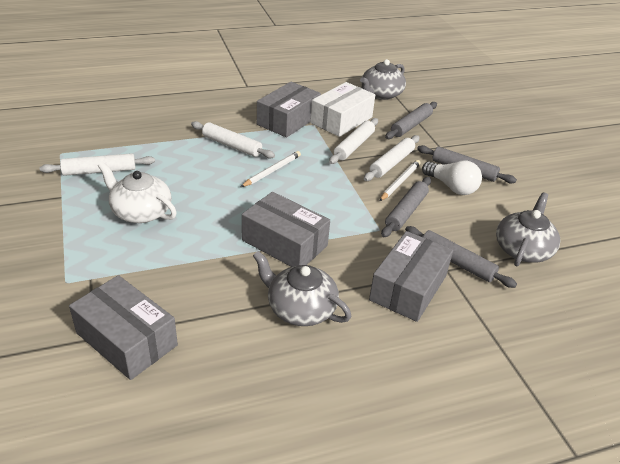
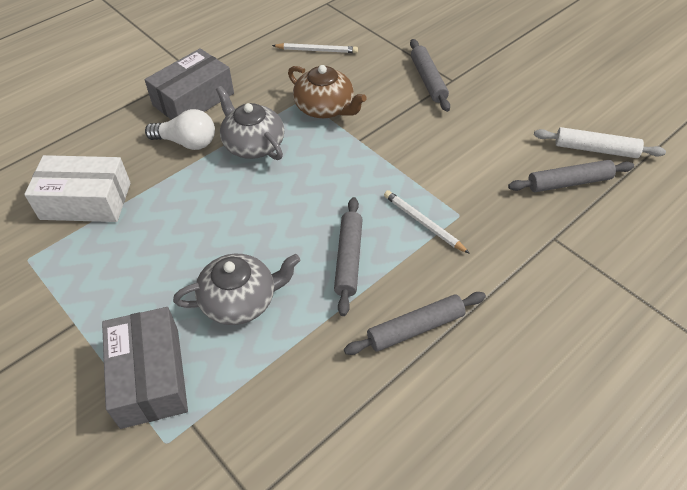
brown teapot: none = 0 -> [288,65,367,118] = 1
grey box: [69,275,178,380] [242,192,330,267] [257,82,321,137] [369,231,453,322] = 4 -> [102,307,188,429] [144,48,234,120] = 2
grey teapot: [253,251,351,326] [360,59,406,100] [496,192,560,266] = 3 -> [173,254,300,325] [216,86,284,160] = 2
white rolling pin: [40,153,155,176] [191,121,275,159] [329,118,378,164] [364,135,420,181] = 4 -> [534,127,666,158] = 1
white teapot: [98,162,177,223] = 1 -> none = 0

